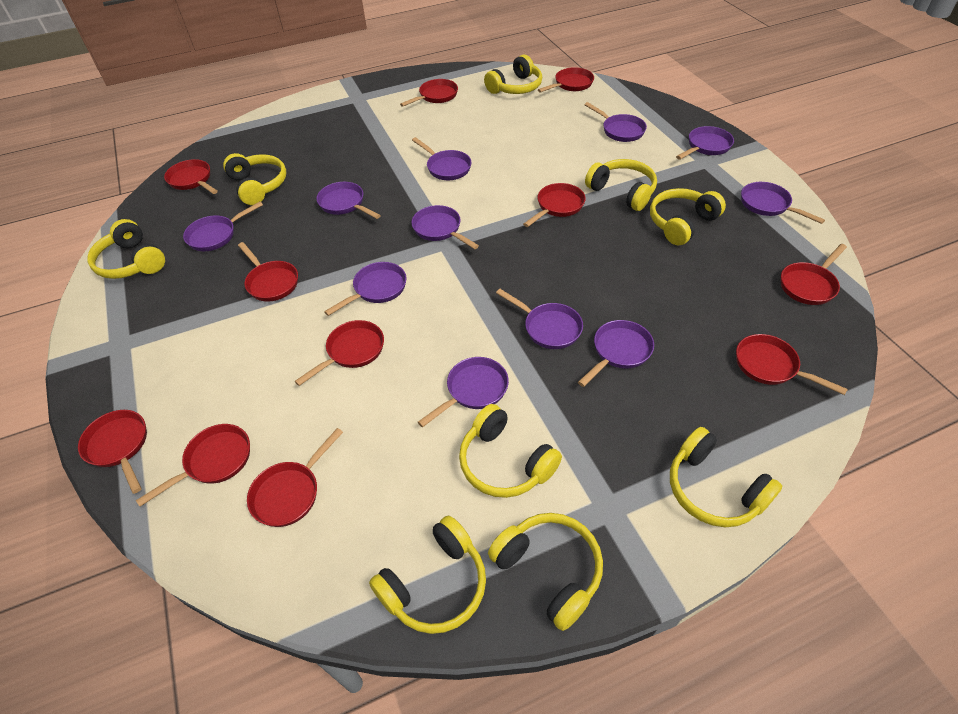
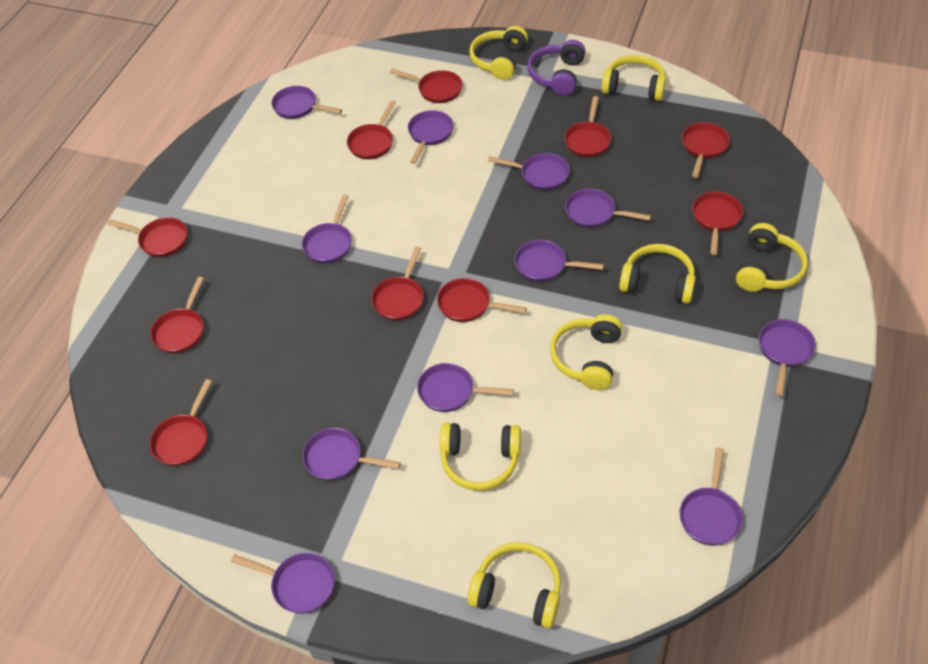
purple headphones: none = 0 -> [527,40,585,95] = 1
red pan: [78,410,147,494] [136,424,250,507] [164,159,218,194] [238,242,298,302] [247,428,343,527] [294,320,384,386] [400,79,458,107] [523,183,586,227] [538,67,594,92] [736,334,848,395] [781,244,847,305] = 11 -> [107,217,187,257] [150,277,204,354] [150,379,212,466] [347,100,396,159] [371,247,424,321] [390,69,463,103] [437,278,527,322] [564,96,611,158] [682,122,730,178] [692,192,743,255] = 10
yellow headphones: [87,219,165,279] [223,153,286,205] [369,516,486,634] [459,404,562,498] [484,55,542,94] [488,513,603,631] [585,159,657,211] [650,188,726,245] [670,427,782,527] = 9 -> [440,422,521,491] [468,542,561,628] [469,26,528,80] [550,314,622,390] [601,55,666,101] [619,244,696,304] [736,223,808,292] = 7

